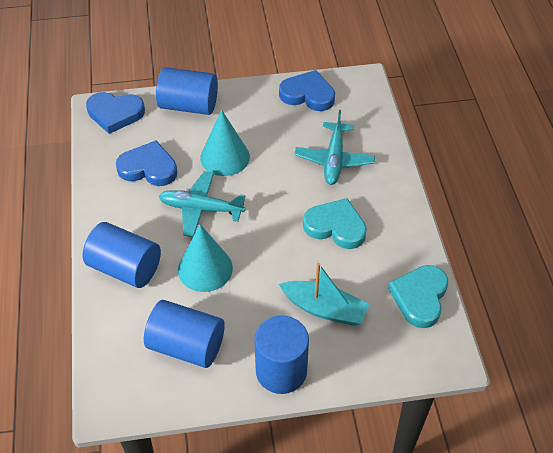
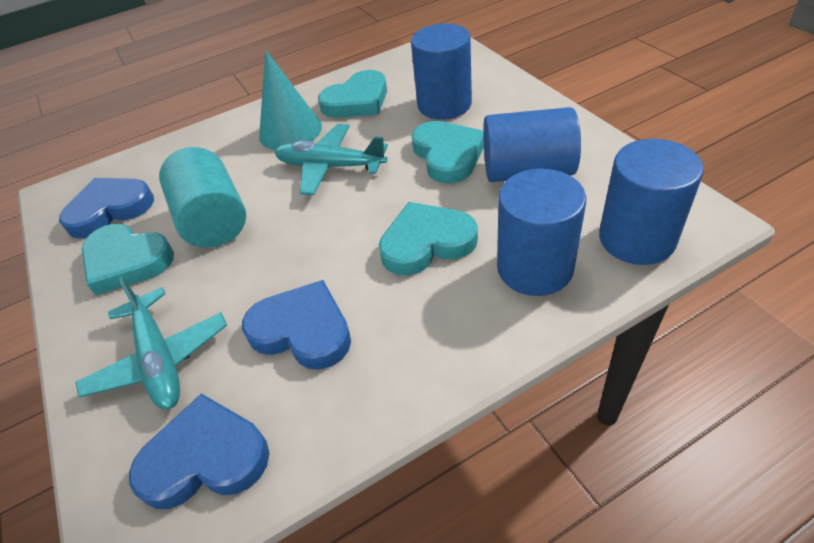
turquoise boat: [279,263,369,326] = 1 -> none = 0
turquoise cone: [178,224,233,292] [200,110,250,176] = 2 -> [259,50,322,150] = 1
turquoise cylinder: none = 0 -> [159,147,246,248] = 1
turquoise heart: [303,198,367,249] [388,265,448,328] = 2 -> [82,224,174,295] [318,70,387,118] [379,202,478,276] [412,121,484,184] = 4

